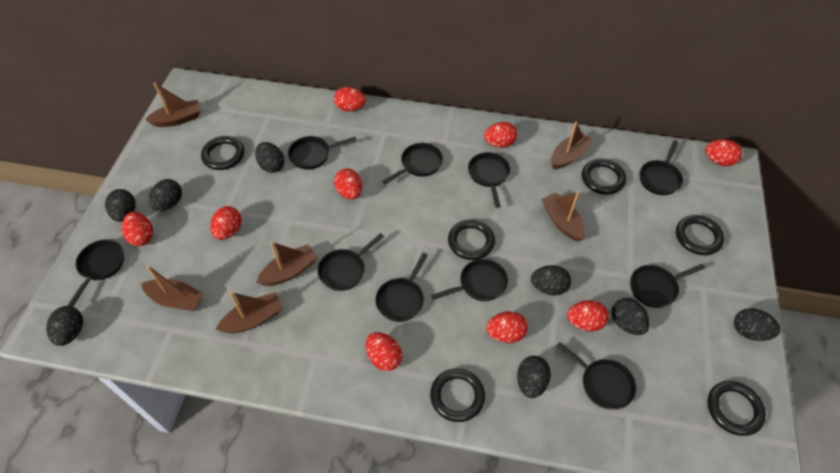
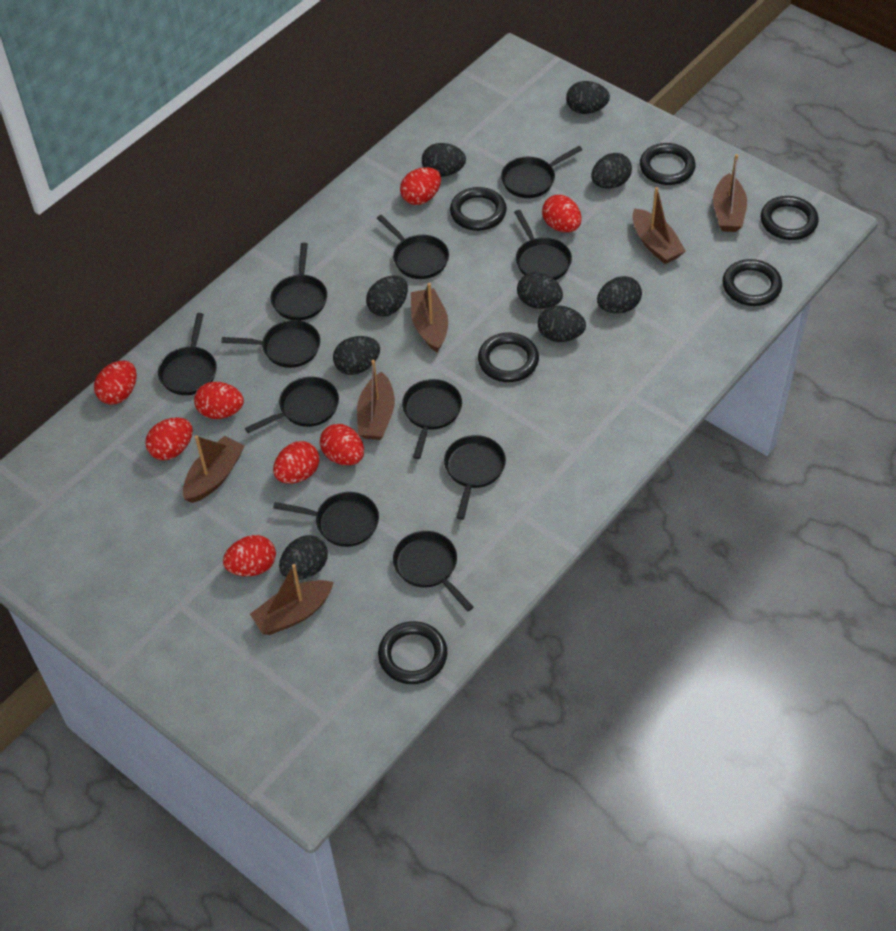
black egg: [46,306,83,346] [105,189,136,222] [149,179,182,211] [255,142,284,173] [517,356,551,398] [531,265,571,295] [612,298,649,335] [734,308,781,341] = 8 -> [279,535,328,580] [333,336,380,375] [366,276,408,317] [422,143,466,177] [517,272,563,309] [538,305,586,342] [566,81,610,114] [591,153,632,189] [597,276,642,313] = 9
black pan: [68,239,124,307] [288,136,357,169] [318,233,384,291] [375,253,428,322] [382,143,443,184] [431,259,508,301] [468,152,510,208] [556,342,636,410] [630,264,705,308] [640,140,683,195] = 10 -> [158,313,217,395] [221,320,320,368] [245,377,339,433] [271,243,327,320] [273,492,379,547] [377,215,449,279] [393,531,474,611] [402,379,462,459] [444,435,506,520] [501,146,582,198] [514,210,572,280] = 11
red egg: [121,212,153,246] [210,206,242,240] [334,87,366,112] [334,168,362,200] [366,332,402,371] [484,122,517,148] [486,311,528,343] [567,300,609,331] [705,139,742,166] = 9 -> [94,361,137,405] [145,417,193,460] [194,382,244,419] [223,535,276,577] [273,441,319,484] [320,424,364,465] [400,167,441,205] [542,195,582,232] = 8

